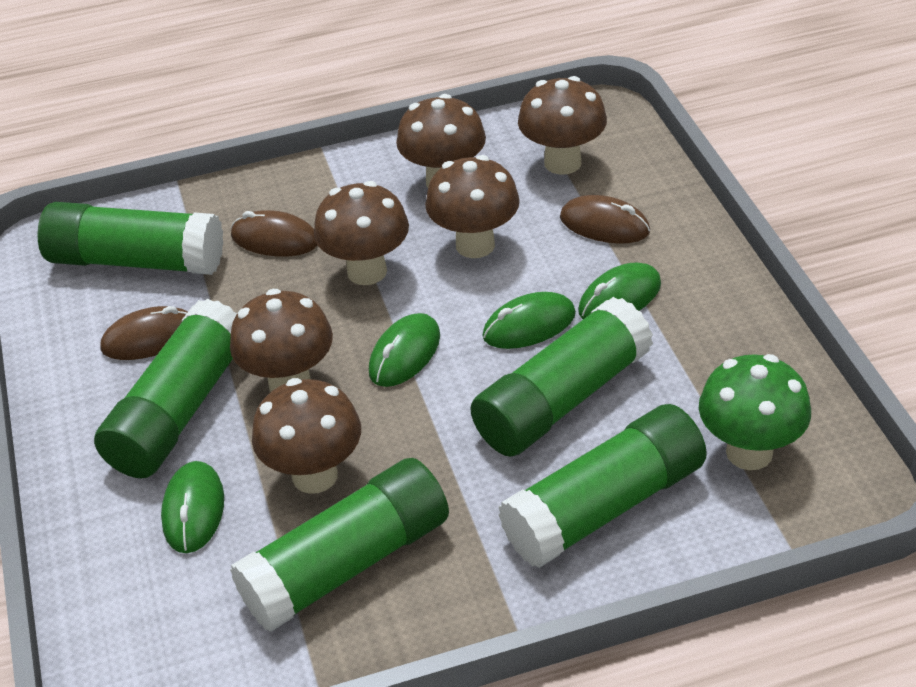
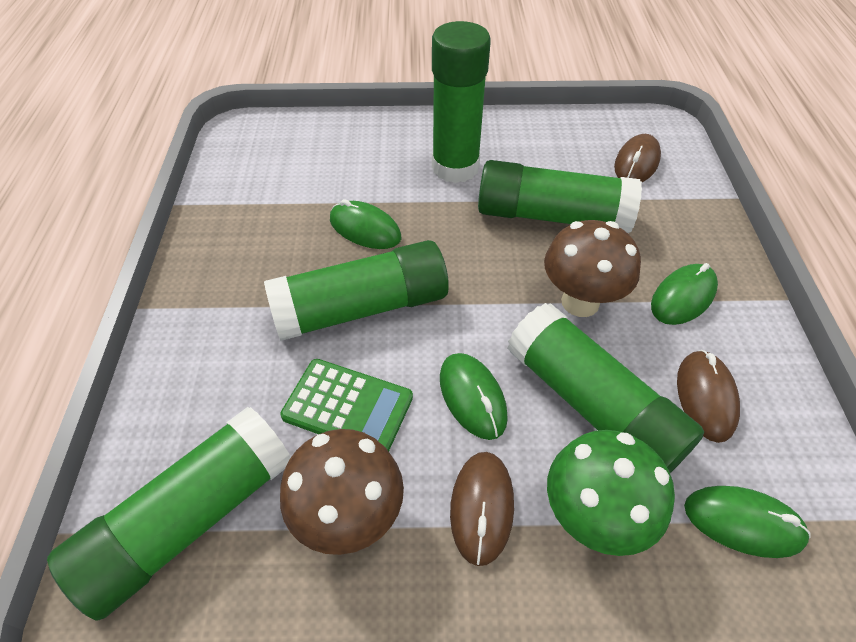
brown mushroom: [230,289,333,392] [252,378,361,494] [314,181,409,285] [396,94,486,187] [425,155,520,258] [518,76,607,175] = 6 -> [280,429,404,555] [544,220,641,317] = 2
green calculator: none = 0 -> [280,359,413,451] = 1

